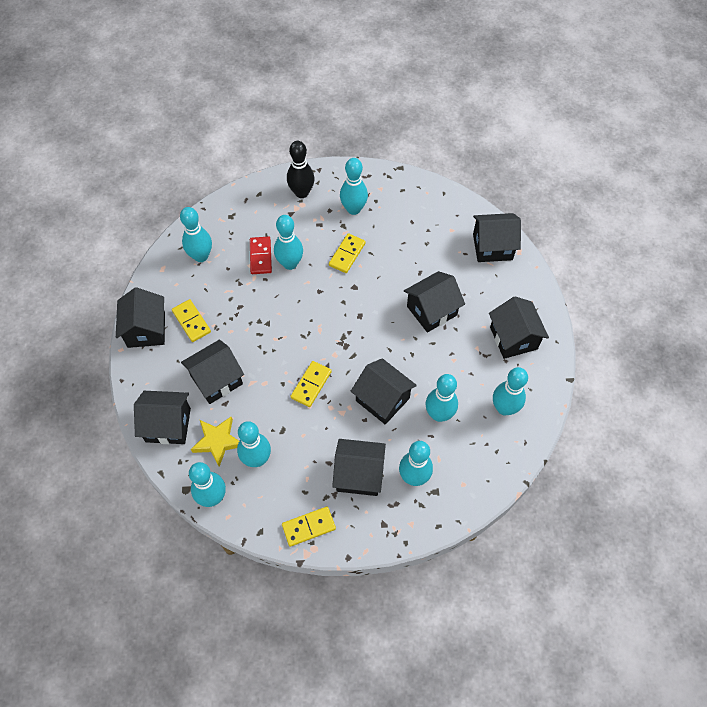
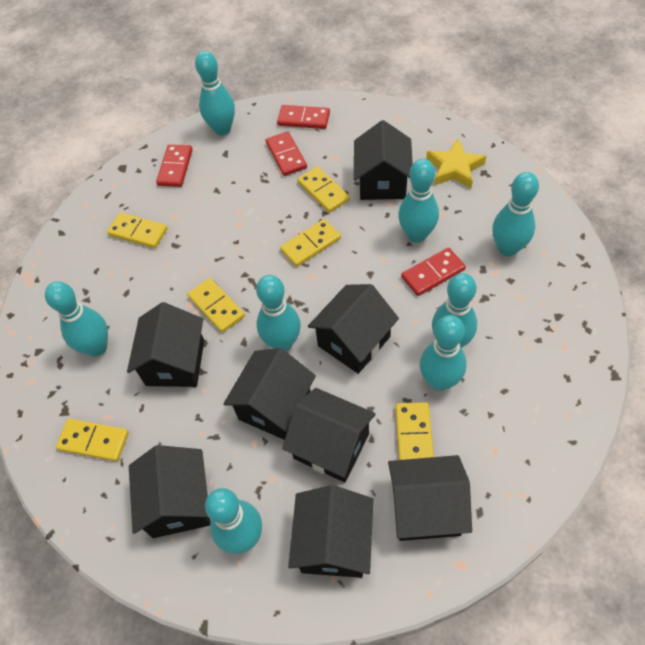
black bowling pin: [287,141,315,198] = 1 -> none = 0
red domino: [250,237,272,274] = 1 -> [156,145,193,187] [266,131,307,176] [277,105,330,129] [401,248,466,296] = 4
yellow domino: [172,299,211,342] [282,507,336,547] [290,361,332,407] [329,233,366,273] = 4 -> [56,419,129,461] [107,213,167,248] [187,278,245,333] [280,219,341,267] [297,166,350,213] [395,402,434,460] = 6

